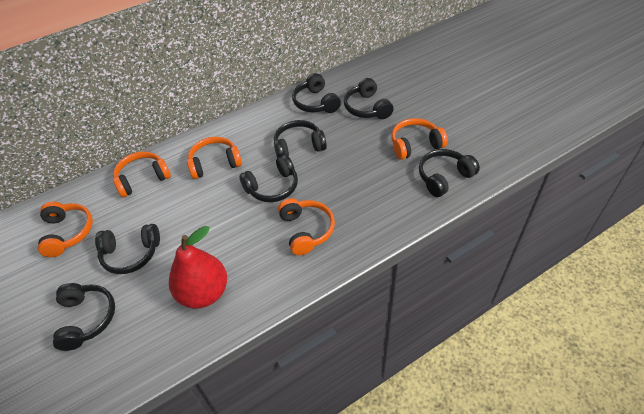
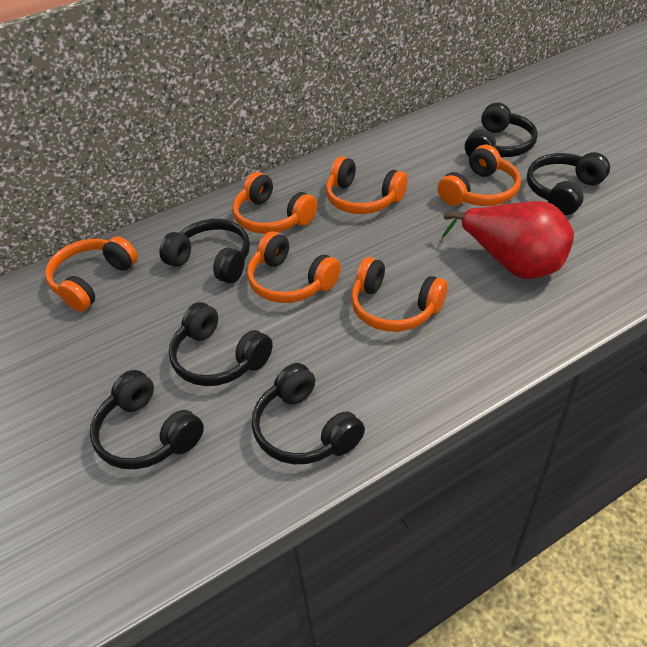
black headphones: [53,283,115,351] [95,224,160,274] [239,155,298,202] [274,120,327,158] [292,73,341,113] [344,78,394,119] [419,149,480,197] = 7 -> [90,370,204,469] [159,219,250,284] [169,302,273,386] [252,363,365,464] [465,102,538,157] [527,152,610,215] = 6
orange headphones: [38,202,93,257] [113,151,171,197] [187,137,242,179] [278,198,335,255] [391,118,448,160] = 5 -> [45,236,138,312] [232,172,317,234] [247,231,341,303] [326,156,408,214] [351,257,448,332] [438,145,521,206] = 6

